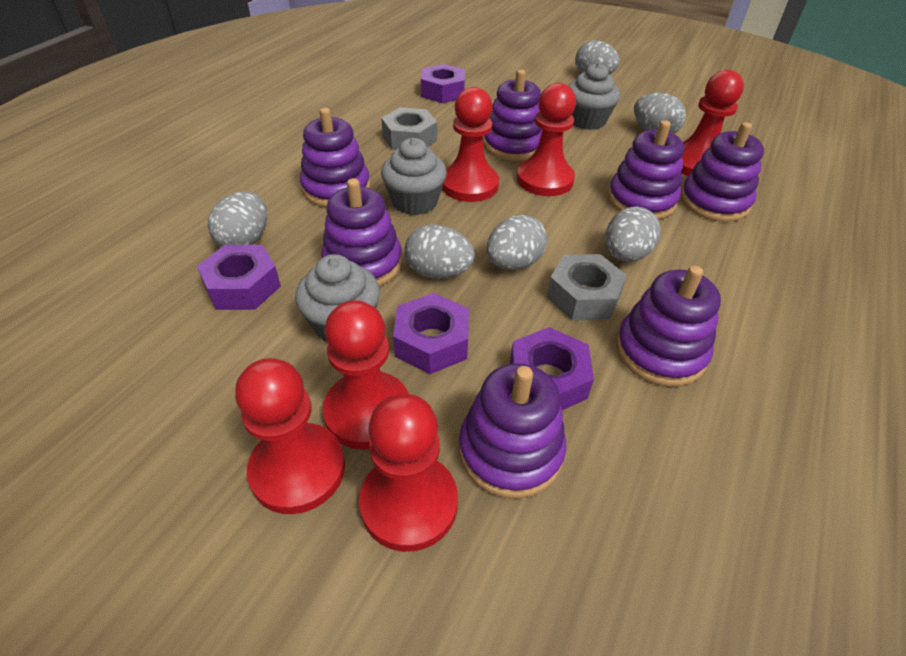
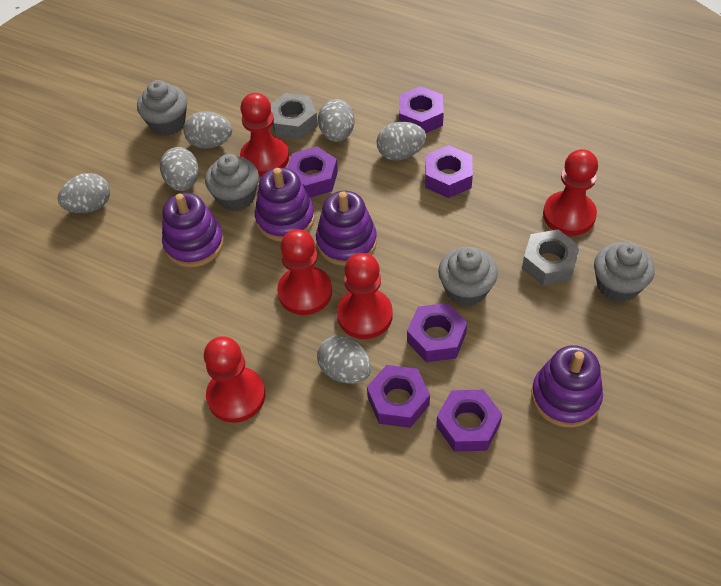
grey cupcake: [295,254,380,341] [381,138,447,215] [568,63,620,130] = 3 -> [137,80,187,136] [205,154,259,211] [438,247,498,307] [594,242,655,302] = 4
purple nut: [197,245,281,310] [393,293,469,374] [421,64,465,103] [510,327,594,410] = 4 -> [287,147,338,198] [367,365,430,428] [399,86,444,133] [407,303,467,362] [425,145,473,198] [436,390,502,451] = 6
purple stacking toy: [300,108,370,207] [321,178,402,286] [459,363,566,498] [483,69,543,161] [608,120,684,219] [616,265,721,386] [681,122,764,222] = 7 -> [162,193,224,267] [255,168,315,242] [316,191,377,266] [531,345,603,428] = 4
red pawn: [235,358,345,514] [323,300,409,450] [359,394,458,552] [442,87,499,202] [517,83,576,196] [681,70,744,176] = 6 -> [204,336,265,423] [240,93,289,176] [277,229,332,315] [337,253,393,339] [543,149,598,236] = 5

